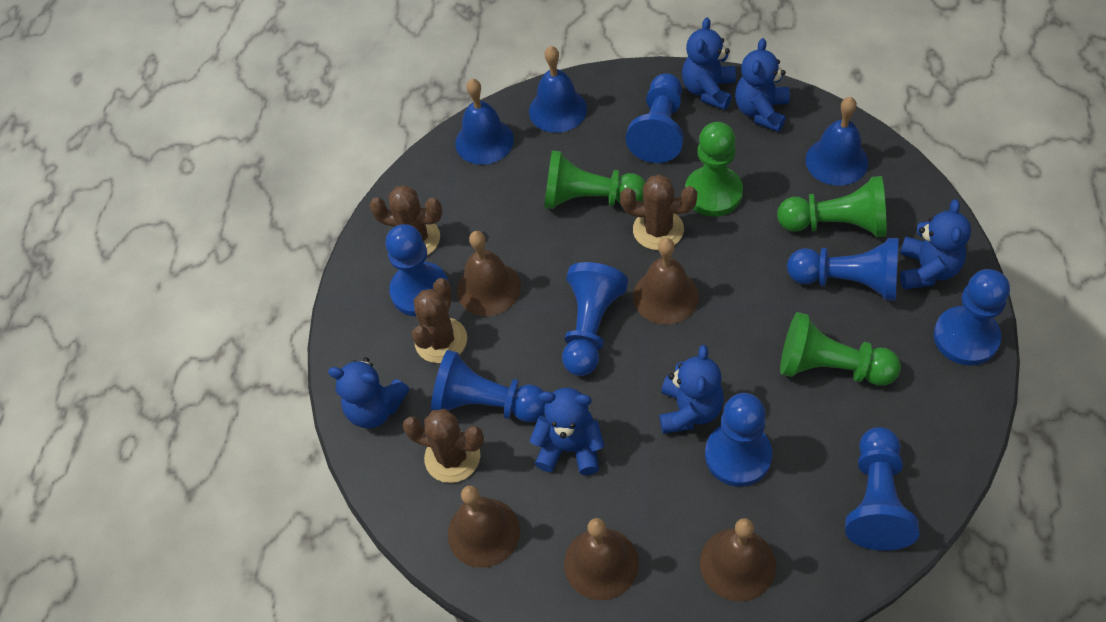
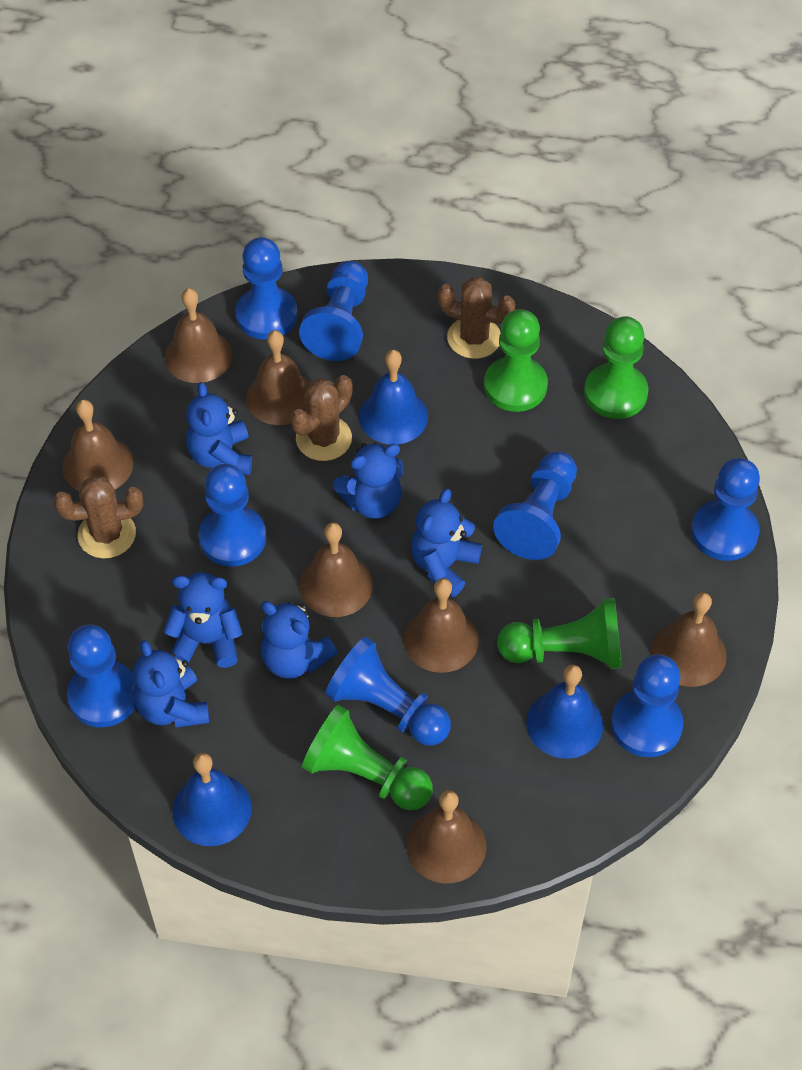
brown bell: [448,486,520,568] [457,231,521,316] [564,518,639,600] [633,238,699,325] [700,518,776,601] = 5 -> [63,400,133,491] [165,288,232,383] [246,330,310,425] [299,522,373,617] [404,578,479,673] [407,790,487,883] [651,592,727,687] = 7
brown cactus: [369,185,443,256] [403,409,484,483] [412,278,467,363] [620,174,698,250] = 4 -> [53,475,143,558] [290,375,352,461] [438,277,515,359] = 3

